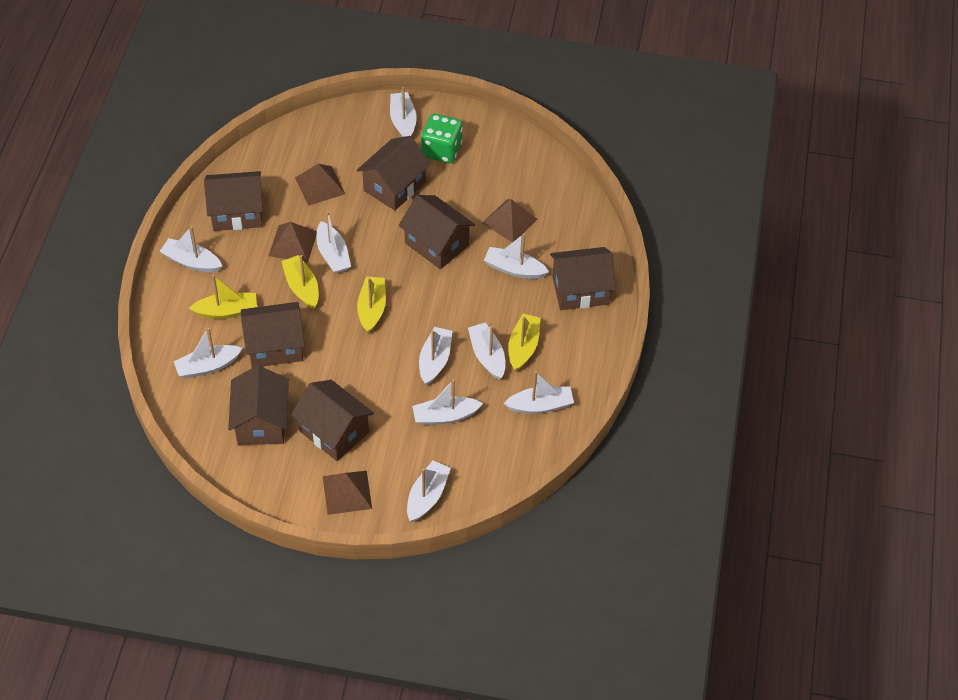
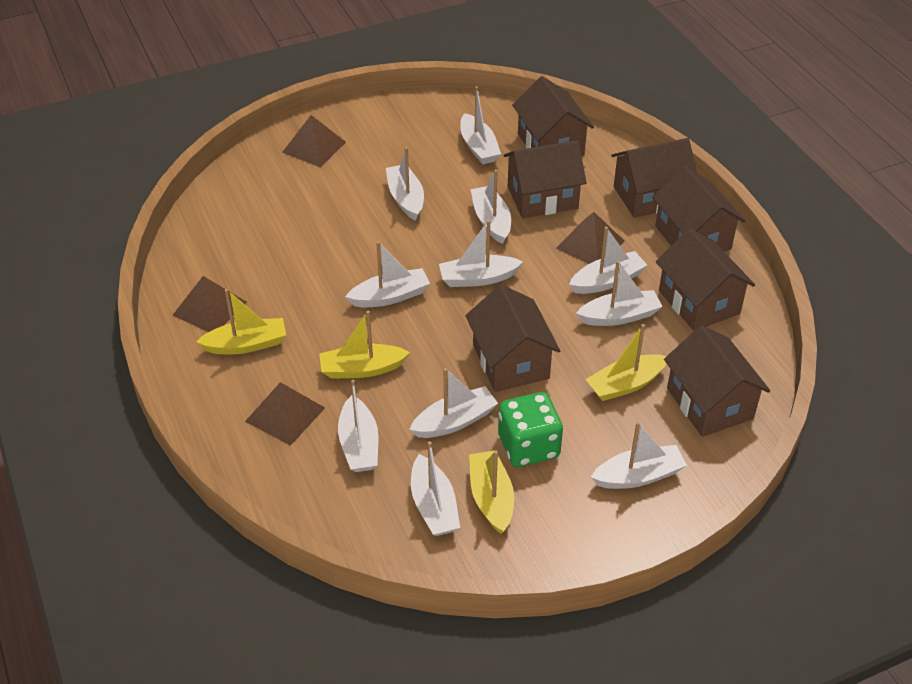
white boat: [159,226,222,273] [173,328,243,379] [317,211,351,273] [390,87,417,137] [407,461,451,522] [412,379,483,425] [419,327,453,385] [468,322,505,380] [484,234,549,279] [503,371,574,414] = 10 -> [338,380,378,472] [345,241,430,307] [386,147,424,221] [409,368,498,438] [411,441,460,536] [439,220,523,287] [460,86,501,165] [470,169,511,244] [569,227,647,294] [576,261,663,326] [591,422,687,489] = 11

